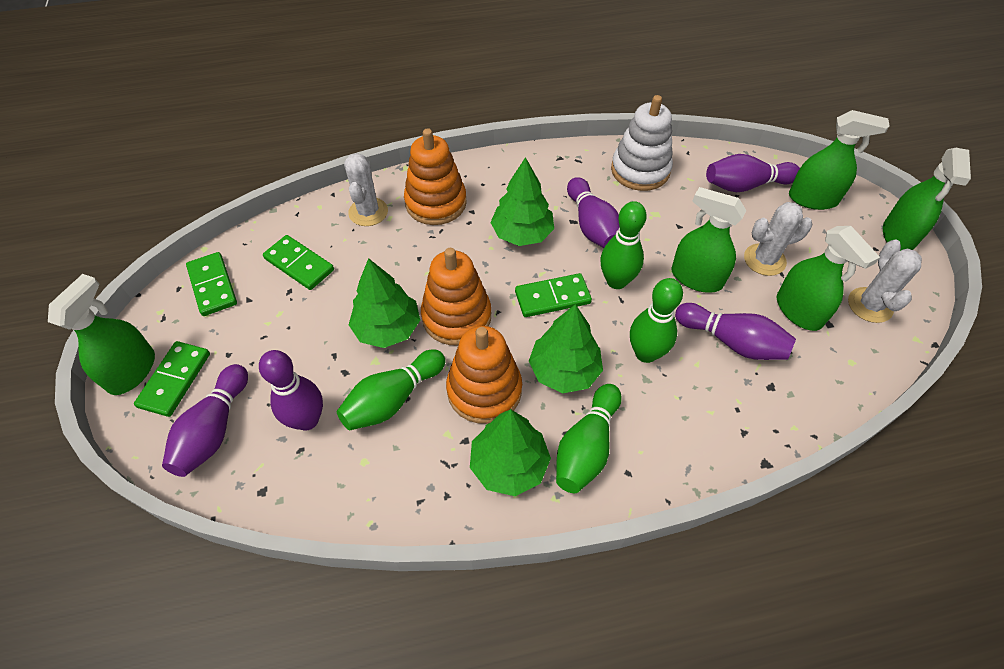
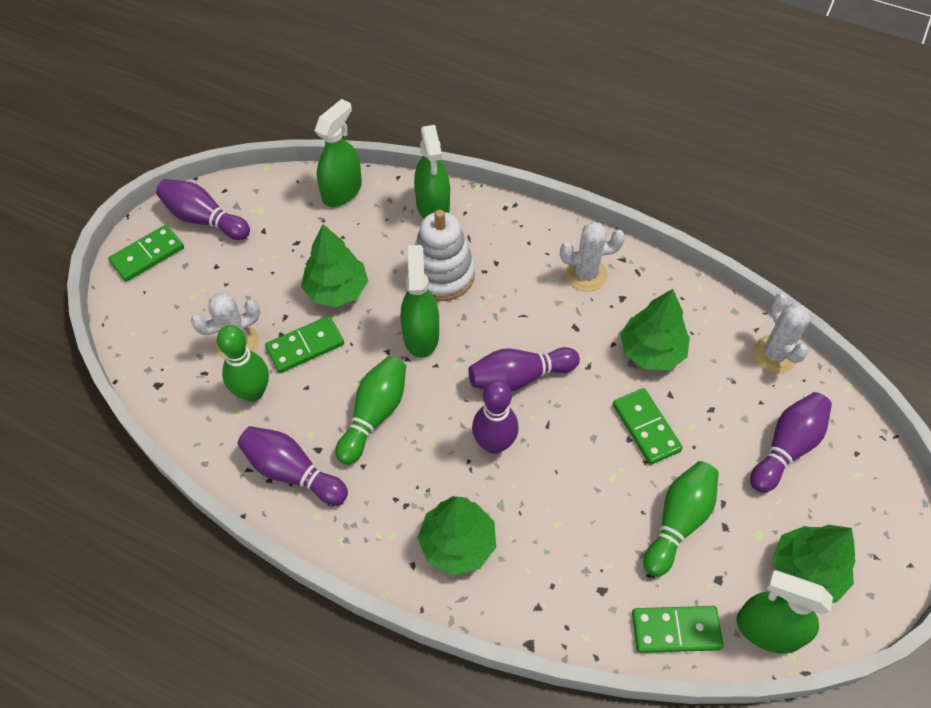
green bowling pin: [337,349,445,430] [556,384,622,493] [600,201,647,289] [630,278,683,363] = 4 -> [217,325,269,402] [336,356,406,465] [643,461,719,577] = 3
green spray bottle: [48,274,155,395] [671,187,746,292] [777,226,880,331] [789,110,890,210] [883,148,971,251] = 5 -> [314,99,362,207] [401,245,439,358] [414,125,450,218] [736,570,833,654] = 4
orange stacking toy: [404,128,467,225] [421,248,491,345] [446,326,522,424] = 3 -> none = 0

